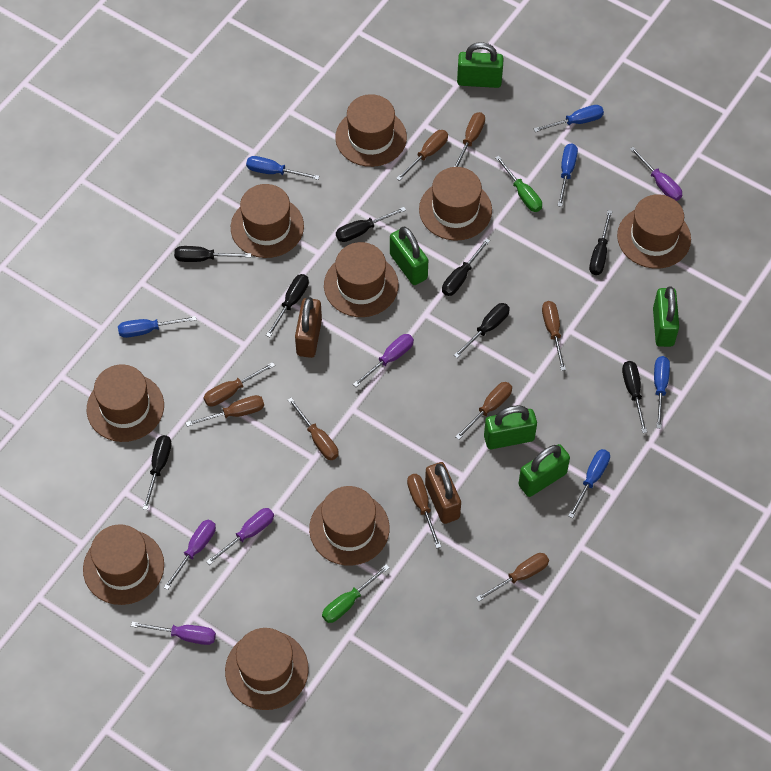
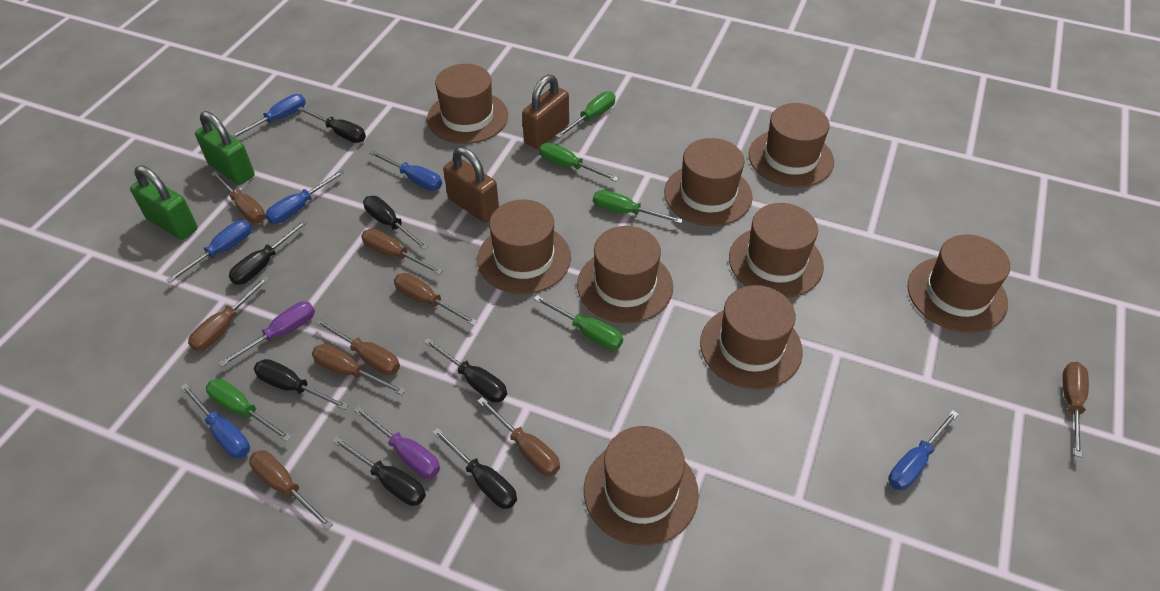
black screwdriver: [143,435,172,510] [174,246,251,262] [266,274,309,337] [336,207,406,242] [442,238,490,296] [454,303,510,358] [589,210,612,275] [622,361,647,433] = 8 -> [229,220,308,285] [254,359,349,410] [297,106,366,143] [332,436,426,506] [363,196,428,250] [424,338,507,402] [432,428,517,509] = 7
green padlock: [390,227,428,285] [457,42,504,88] [484,405,537,449] [518,444,570,497] [653,286,679,347] = 5 -> [130,165,198,240] [195,111,255,185] = 2
green screwdriver: [322,565,389,623] [495,156,542,212] = 2 -> [206,379,291,442] [534,295,623,350] [539,143,619,182] [555,91,615,138] [593,190,683,224] = 5
purple screwdriver: [131,622,216,645] [163,520,216,590] [206,508,274,565] [353,334,414,387] [630,147,682,201] = 5 -> [218,301,315,367] [354,406,440,478] = 2

